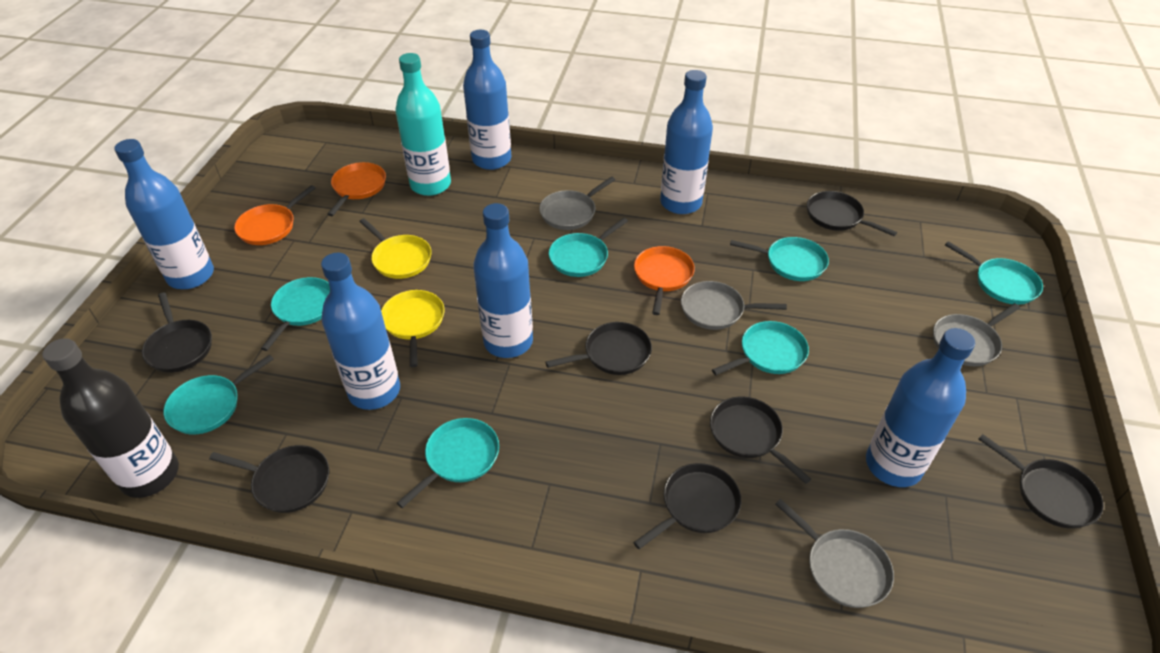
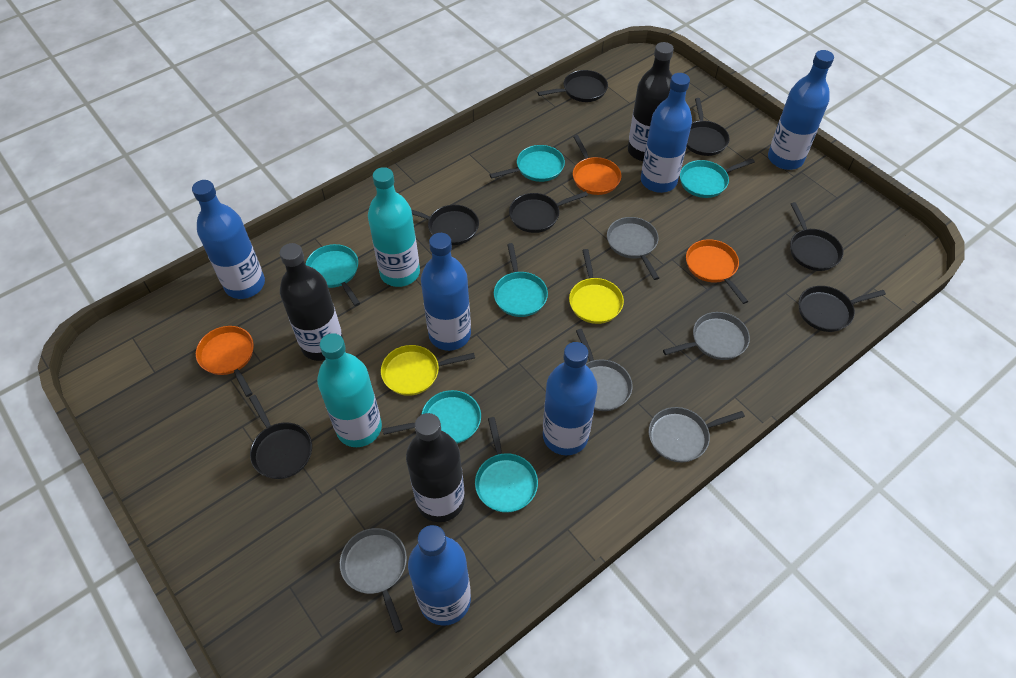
black bottle: [42,338,179,498] = 1 -> [280,243,343,361] [406,413,465,522] [628,42,674,161] = 3
grey pan: [539,176,615,230] [681,281,787,330] [775,499,894,608] [933,303,1020,366] = 4 -> [340,528,407,633] [576,329,633,411] [607,217,659,280] [649,407,745,462] [663,312,750,360] = 5
turquoise bottle: [395,53,451,196] = 1 -> [317,333,382,447] [368,167,420,287] = 2
turquoise pan: [163,354,274,434] [261,277,330,351] [397,418,499,508] [549,218,628,277] [712,321,809,375] [730,237,829,281] [945,241,1043,305] = 7 -> [306,244,360,306] [382,390,481,444] [475,417,538,513] [489,145,565,182] [494,243,548,317] [680,159,755,198] = 6

